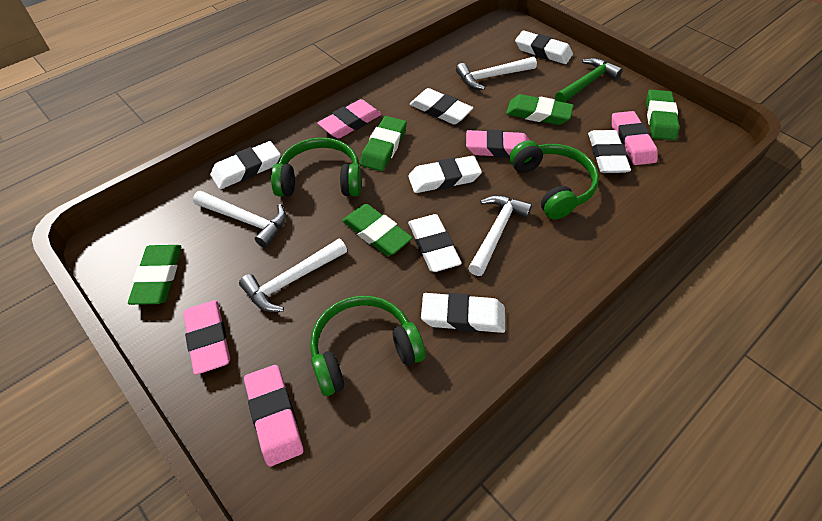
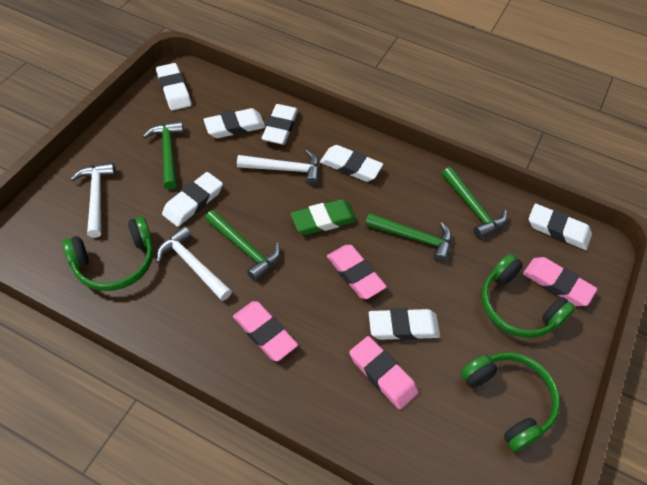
green eraser: [128,245,181,305] [342,204,413,256] [360,116,407,171] [506,94,574,125] [646,90,680,140] = 5 -> [291,199,357,235] = 1
green hammer: [555,58,623,103] = 1 -> [143,121,184,189] [205,210,280,281] [365,213,452,262] [442,167,507,239] = 4
pink eraser: [183,300,230,375] [244,365,303,467] [317,99,381,139] [466,130,530,158] [612,111,658,165] = 5 -> [233,301,298,361] [327,245,387,299] [349,336,419,410] [523,257,597,306] = 4
white hammer: [193,191,286,248] [239,239,347,312] [456,57,537,90] [468,195,532,276] = 4 -> [71,162,116,238] [156,226,232,301] [237,150,319,185] = 3

